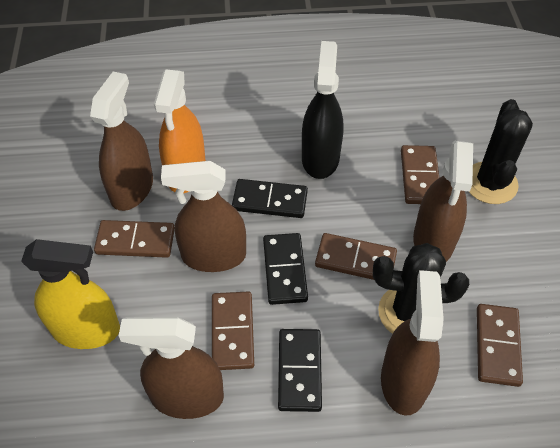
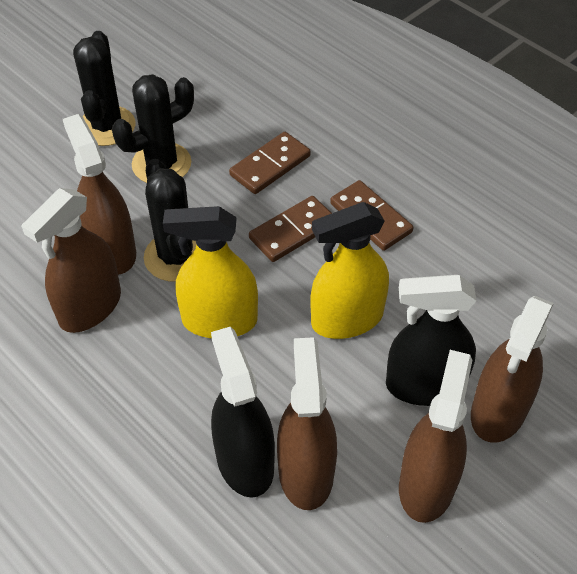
black cactus: [373,243,469,334] [468,99,533,204] = 2 -> [73,31,135,146] [112,74,194,183] [144,159,196,282] = 3
black domino: [232,179,308,218] [263,233,308,305] [278,329,322,412] = 3 -> none = 0
black spray bottle: [302,41,343,179] = 1 -> [211,327,275,498] [386,275,476,406] = 2
brown domino: [94,220,175,258] [212,291,254,370] [315,233,397,280] [401,145,439,204] [477,304,523,387] = 5 -> [229,132,311,194] [249,196,332,262] [330,180,413,251] = 3
orange spray bottle: [154,69,206,193] = 1 -> none = 0
yellow spray bottle: [21,239,120,349] = 1 -> [163,206,258,338] [310,202,389,339] = 2

